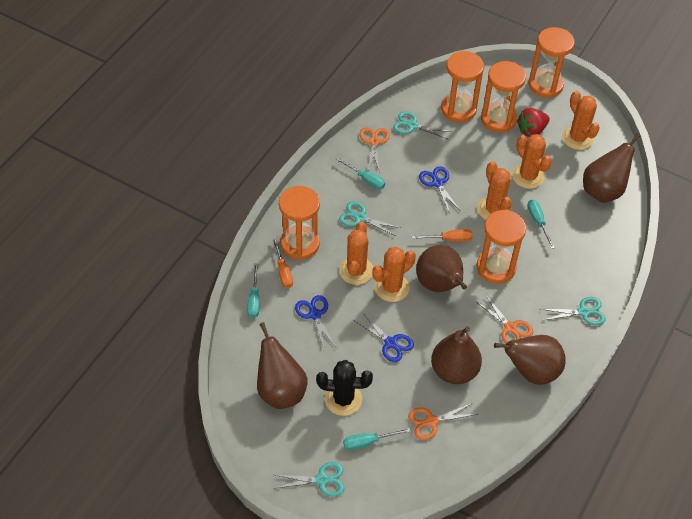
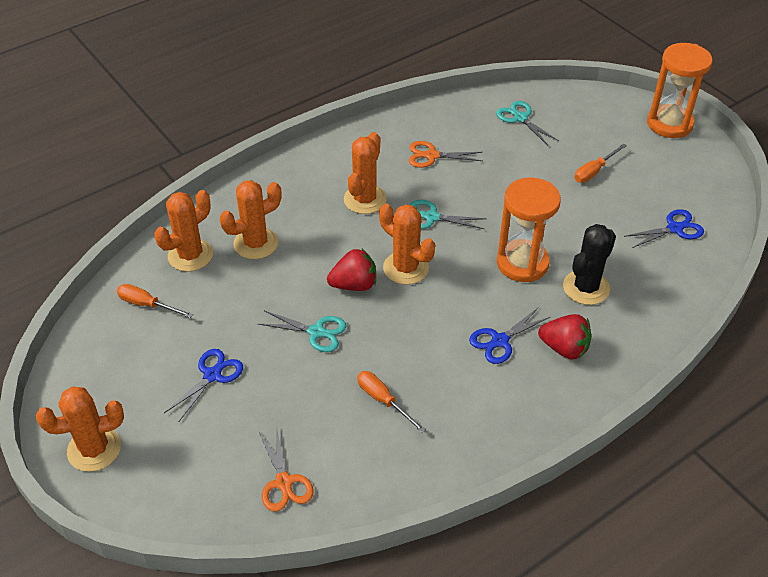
brown pear: [257,322,308,409] [416,245,467,292] [431,326,482,384] [494,335,566,385] [583,133,641,203] = 5 -> none = 0
orange hourglass: [279,186,320,260] [441,51,484,122] [477,209,526,284] [481,61,526,132] [528,27,575,98] = 5 -> [497,177,561,282] [647,43,713,138] = 2
orange scissors: [360,127,390,170] [408,403,478,440] [477,296,533,343] = 3 -> [259,425,314,512] [409,141,482,168] = 2
orange screwdriver: [272,237,293,288] [411,229,473,242] = 2 -> [117,284,193,318] [357,371,426,433] [574,144,627,183] = 3
red strawberry: [517,108,550,137] = 1 -> [327,249,376,291] [538,314,591,359] = 2
turquoise scissors: [276,462,344,497] [339,201,401,236] [393,111,452,139] [541,297,606,325] = 4 -> [259,310,347,352] [410,199,486,229] [496,101,559,146] = 3
turquoise screwdriver: [247,263,260,318] [335,157,385,189] [343,428,411,450] [527,200,555,249] = 4 -> none = 0

